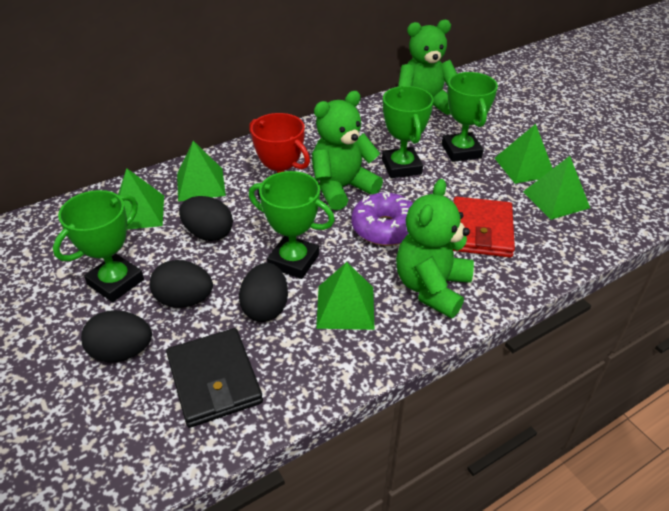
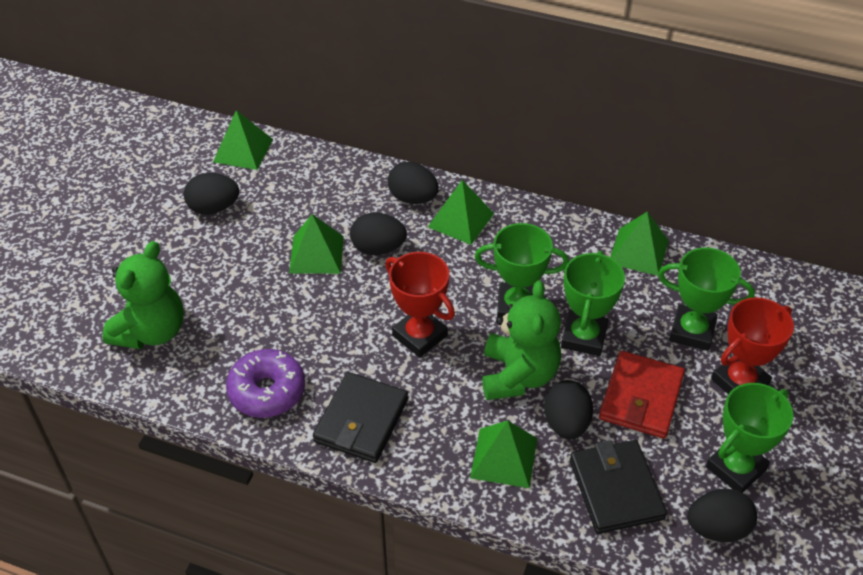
black egg: [81,310,152,362] [150,260,213,308] [179,196,233,241] [239,263,288,322] = 4 -> [184,173,239,215] [350,213,407,255] [387,162,439,204] [544,380,593,440] [687,489,757,542] = 5
black wallet: [166,328,263,428] = 1 -> [313,372,408,463] [570,440,667,534] = 2
green teddy bear: [312,91,383,210] [396,179,474,318] [398,20,457,115] = 3 -> [102,241,184,349] [482,280,561,400] = 2
red trophy: [249,113,310,198] = 1 -> [385,252,455,358] [711,297,794,394] = 2

